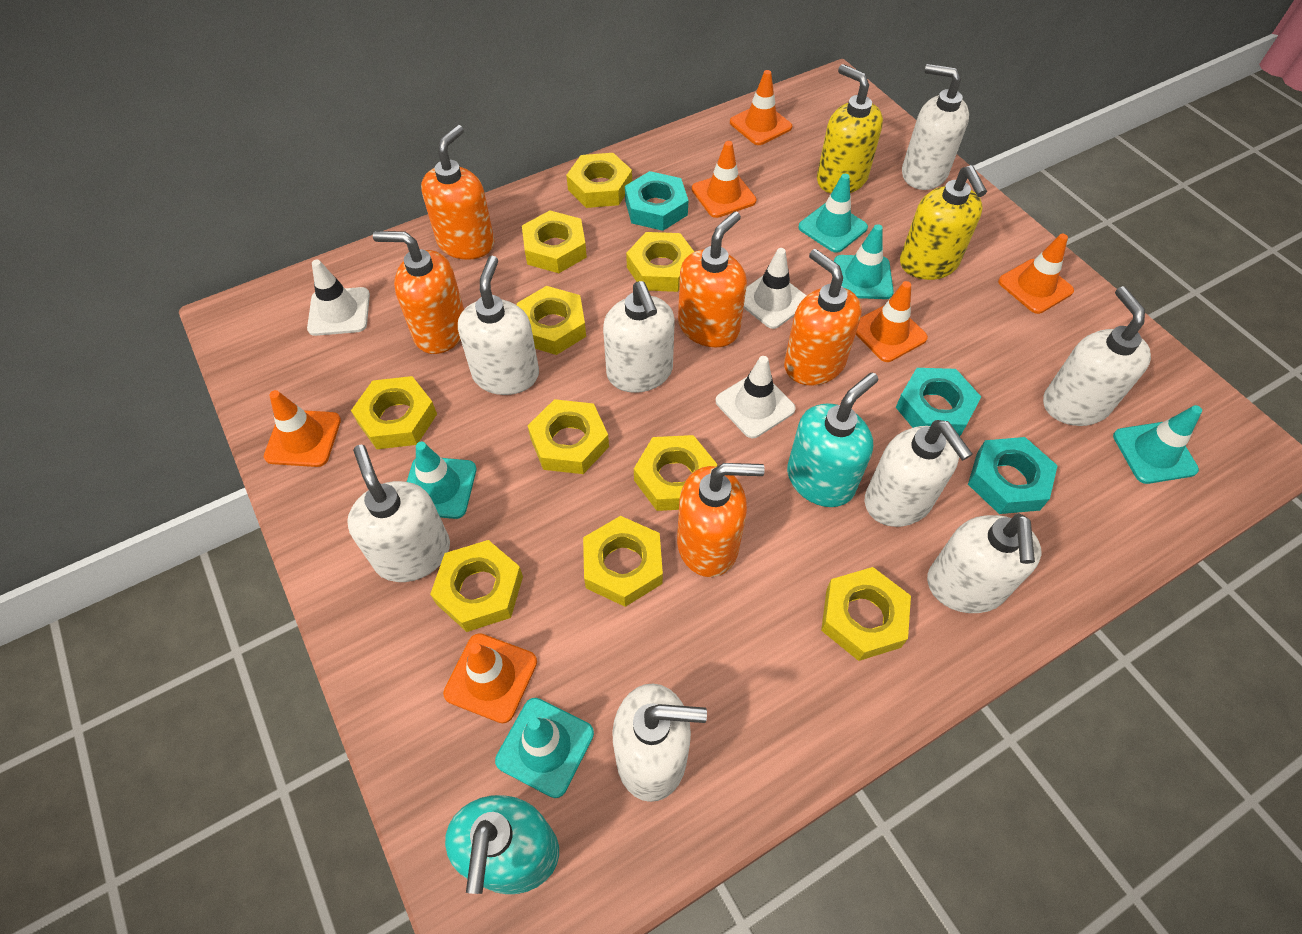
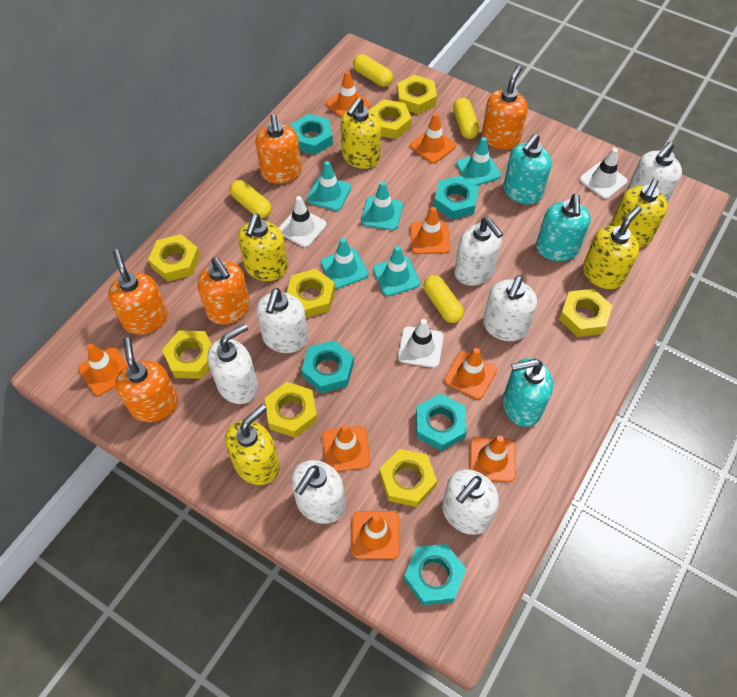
orange traffic cone: [264,390,341,467] [443,633,537,723] [692,141,756,218] [730,70,792,145] [856,281,928,362] [998,234,1074,314] = 6 -> [78,343,128,396] [322,424,370,471] [326,71,370,118] [352,511,400,559] [410,113,456,163] [410,207,450,254] [444,348,497,399] [470,435,516,482] = 8
turquoise nut: [625,171,688,231] [896,368,981,436] [968,437,1058,514] = 3 -> [291,114,333,155] [301,340,354,393] [404,544,466,605] [416,394,467,451] [434,176,479,220] = 5
turquoise soap dispenser: [445,795,559,894] [787,372,879,507] = 2 -> [503,134,552,205] [503,358,553,427] [536,194,591,261] = 3
white soap dispenser: [347,444,450,582] [458,256,539,395] [603,281,675,393] [612,684,707,802] [865,420,972,527] [902,64,969,190] [927,513,1041,613] [1043,286,1151,426] = 8 -> [207,324,258,404] [256,288,308,353] [291,460,345,524] [442,469,499,535] [454,217,503,286] [483,275,537,341] [627,142,682,204] = 7
yellow capsule: none = 0 -> [230,180,272,218] [353,54,393,87] [423,275,464,323] [453,98,479,139] = 4
yellow nut: [351,376,437,449] [430,540,523,632] [517,286,586,355] [522,211,587,273] [528,399,609,474] [566,153,632,208] [583,516,663,607] [626,232,694,292] [634,435,718,511] [821,567,911,661] = 10 -> [148,234,200,281] [162,330,212,379] [265,382,317,438] [287,269,335,318] [369,99,412,139] [379,449,437,507] [397,75,437,114] [559,289,612,337] = 8
yellow soap dispenser: [817,64,883,193] [900,165,987,280] = 2 -> [225,404,280,485] [238,214,288,281] [341,98,381,169] [583,206,642,289] [610,178,668,247] = 5

